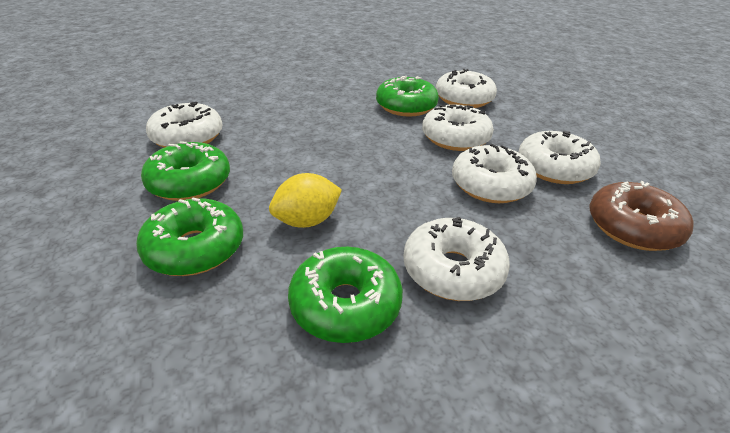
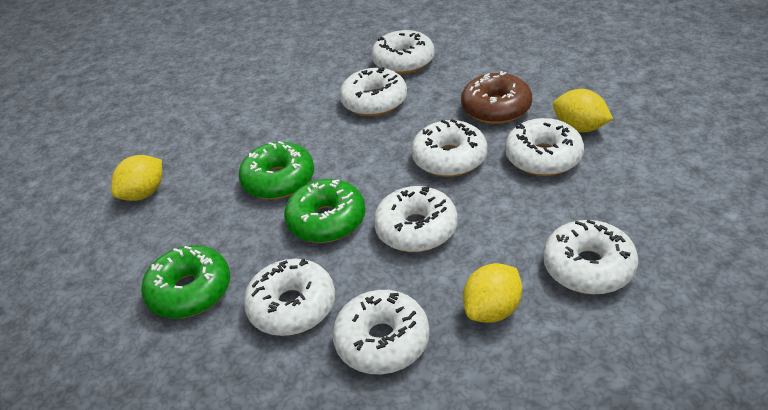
green donut: [136,197,243,276] [141,141,230,201] [288,247,403,343] [376,76,439,117] = 4 -> [141,245,230,318] [239,141,314,199] [284,179,366,243] = 3
white donut: [146,102,222,148] [403,217,510,301] [422,104,494,151] [436,69,497,108] [452,144,537,203] [518,131,601,184] = 6 -> [244,258,335,336] [332,290,430,374] [340,67,407,116] [371,30,435,74] [374,186,457,252] [411,119,487,177] [505,118,584,176] [543,220,638,295] = 8
yellow lemon: [269,173,342,228] = 1 -> [111,155,162,201] [463,263,522,323] [553,89,613,133] = 3

